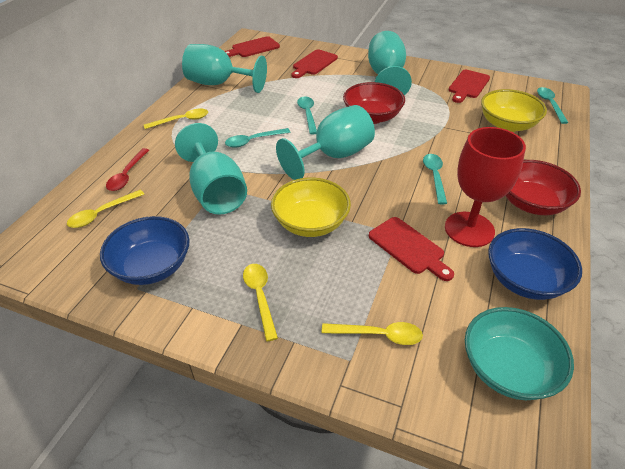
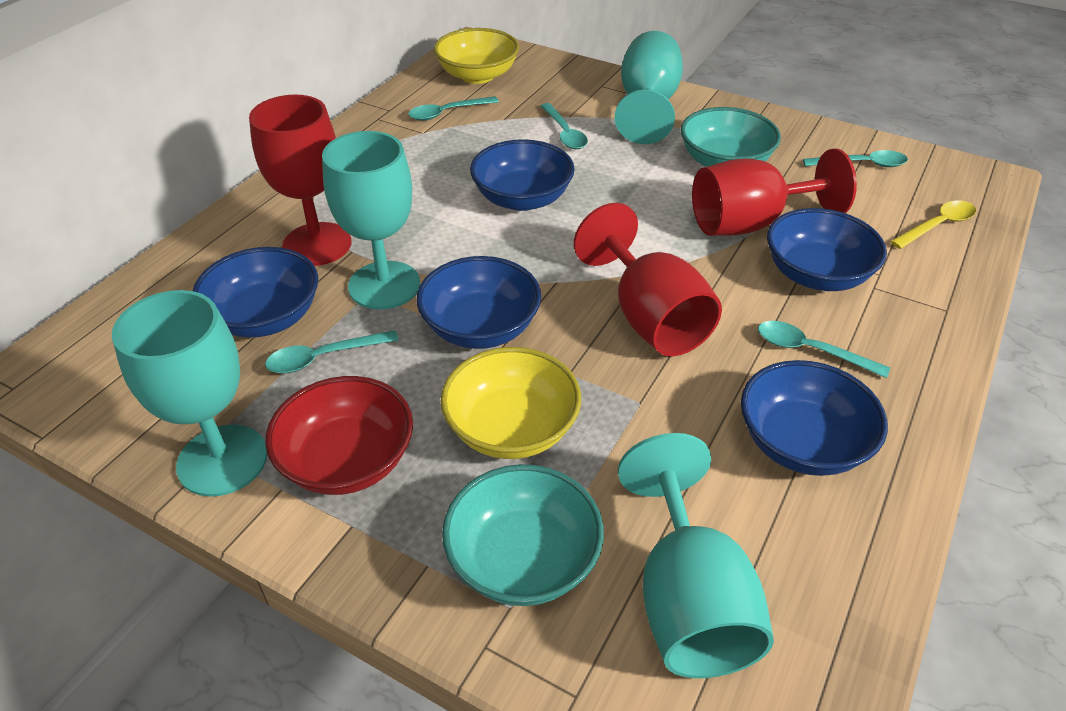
blue bowl: [100,216,190,285] [488,228,582,300] = 2 -> [193,247,318,338] [416,256,541,349] [470,139,575,211] [741,360,888,476] [767,208,887,291] = 5
red bowl: [343,82,405,124] [506,160,581,215] = 2 -> [265,376,413,495] = 1
red cutting board: [225,36,280,57] [291,49,338,78] [369,217,454,281] [449,70,490,103] = 4 -> none = 0
red goblet: [445,127,526,247] = 1 -> [249,95,352,266] [574,203,722,356] [692,148,857,236] = 3
red spoon: [106,148,149,191] = 1 -> none = 0
turquoise bowl: [465,307,574,400] = 1 -> [442,464,604,606] [681,107,781,167] = 2
turquoise spoon: [225,128,290,148] [297,96,317,135] [423,154,447,205] [537,87,568,124] = 4 -> [265,330,399,373] [408,96,499,121] [541,103,588,149] [758,321,890,378] [803,150,908,167] = 5
yellow spoon: [67,190,144,228] [144,108,208,129] [243,264,278,341] [322,322,423,345] = 4 -> [890,200,976,249] = 1

